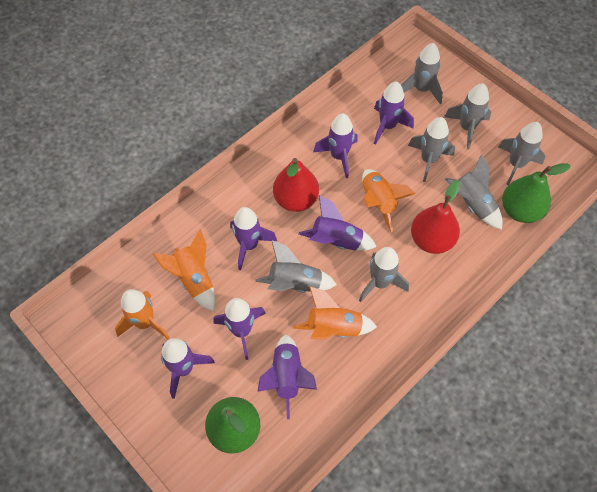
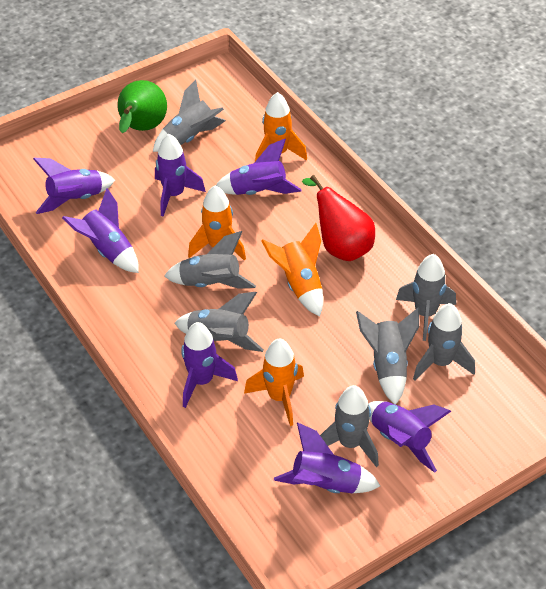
green pear: [205,397,260,454] [502,163,571,223] = 2 -> [117,80,167,133] = 1
red pear: [273,158,319,212] [411,180,460,254] = 2 -> [302,175,375,261] = 1

